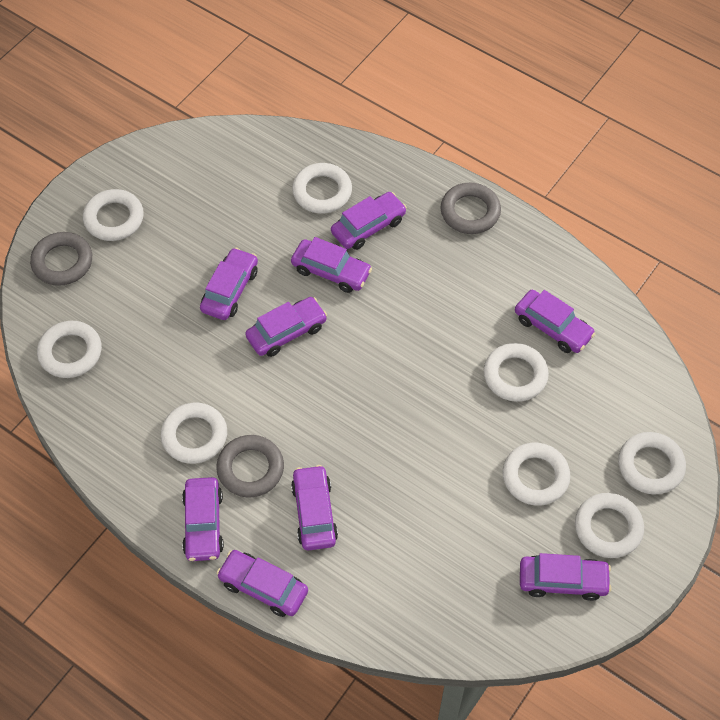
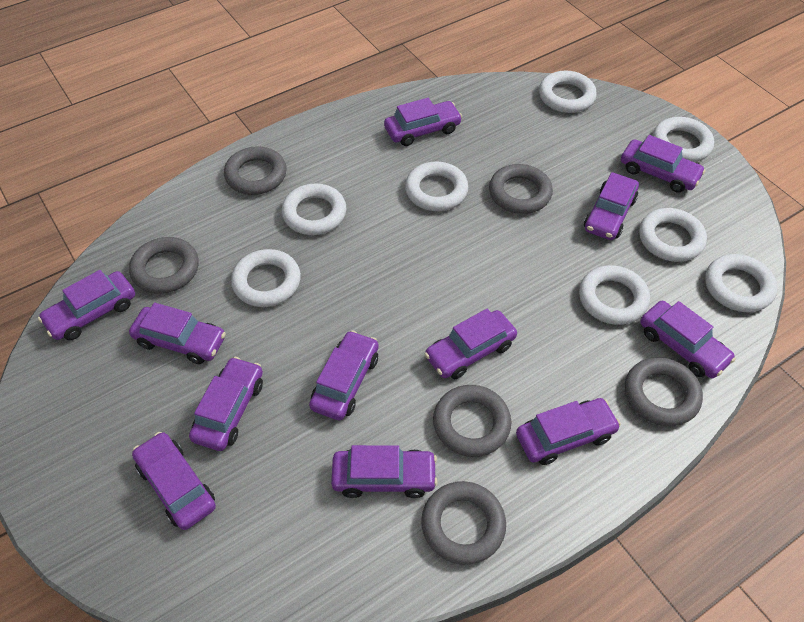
grey ring: [30,232,92,286] [216,435,284,497] [441,183,501,234] = 3 -> [129,237,199,294] [224,146,286,195] [421,481,506,565] [433,385,511,457] [489,164,553,214] [625,357,703,426] = 6
purple car: [182,477,224,561] [200,248,258,320] [217,550,308,617] [245,297,327,357] [291,237,372,293] [291,465,338,551] [331,192,407,250] [515,290,595,353] [520,553,612,601] = 9 -> [38,270,135,340] [129,303,226,364] [132,432,216,530] [189,357,263,451] [309,330,378,420] [331,445,438,498] [384,98,462,146] [424,309,517,379] [516,398,621,465] [584,172,639,240] [621,135,705,193] [640,301,736,378] = 12

